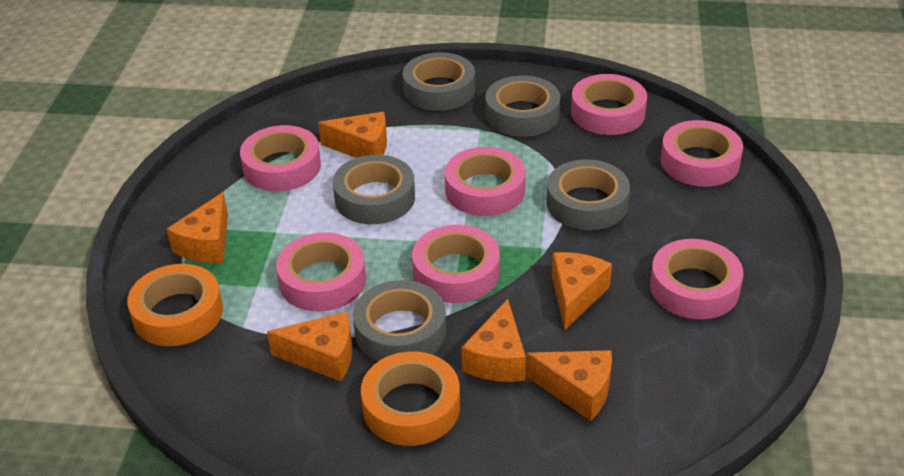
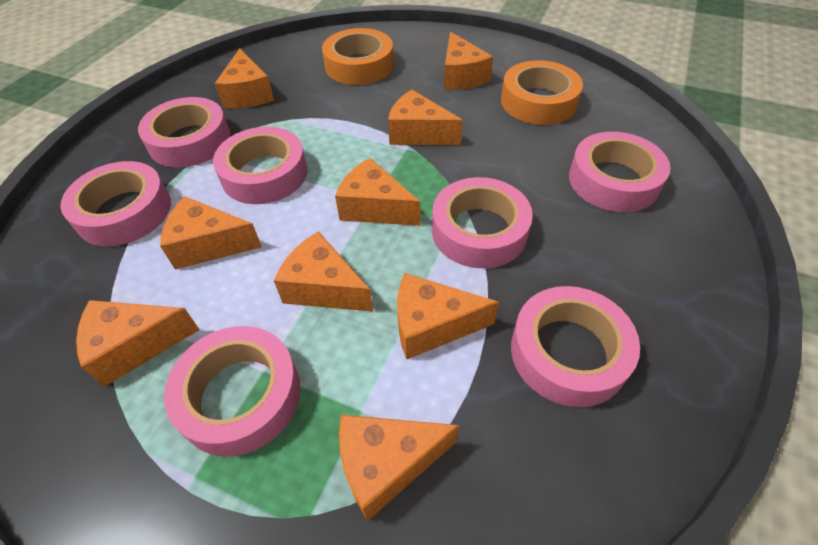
grey tape: [333,155,415,224] [353,280,446,361] [403,52,475,111] [485,75,560,137] [546,159,630,230] = 5 -> none = 0
orange cheese: [167,192,228,263] [267,312,352,382] [318,112,387,158] [461,299,526,382] [526,350,612,421] [552,252,612,330] = 6 -> [76,300,200,387] [160,196,262,270] [215,48,274,108] [274,231,373,312] [335,158,420,226] [339,415,459,521] [388,90,462,145] [397,273,499,359] [444,32,493,90] = 9

